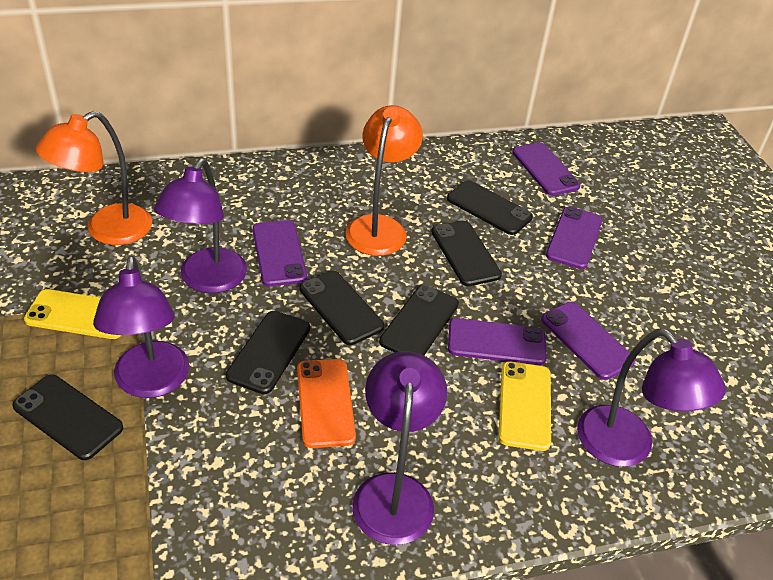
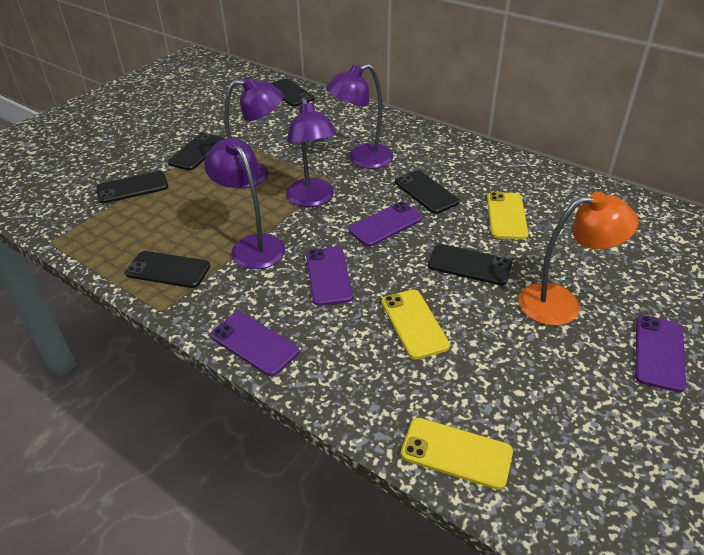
orange lamp: [36,111,152,245] [345,105,423,256] = 2 -> [518,192,638,325] = 1
orange phone: [297,359,356,448] = 1 -> none = 0
purple phone: [253,220,307,287] [448,318,547,365] [512,142,580,196] [541,302,635,380] [546,207,603,269] = 5 -> [211,312,299,376] [306,247,353,306] [349,202,423,247] [635,315,686,392] = 4
yellow phone: [24,289,121,339] [498,361,551,451] = 2 -> [381,290,450,359] [401,418,513,490] [487,192,529,239] = 3

